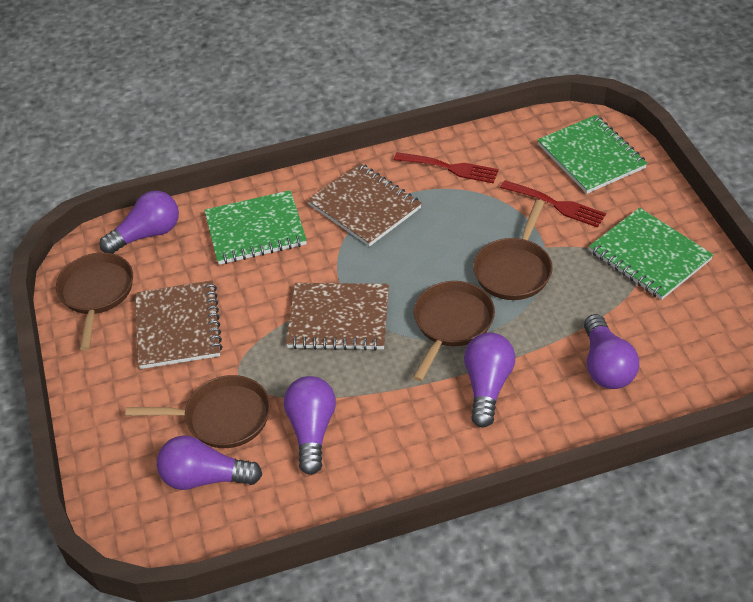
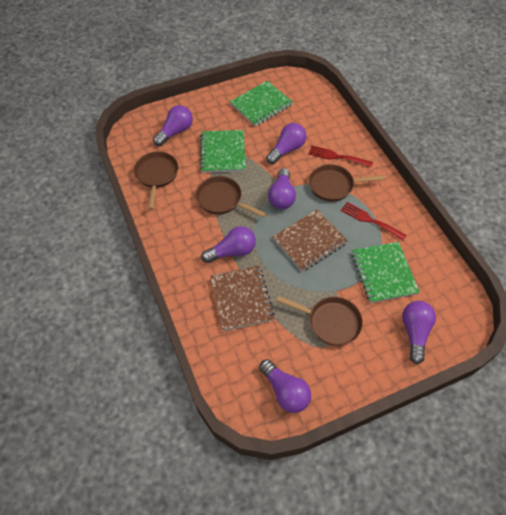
brown notebook: [135,280,223,369] [286,283,389,351] [307,163,422,247] = 3 -> [210,266,275,331] [272,209,348,272] = 2
purple light bulb: [100,191,179,254] [157,435,262,490] [284,376,336,475] [464,333,515,427] [584,314,639,389] = 5 -> [153,105,193,146] [201,226,256,263] [259,359,311,413] [266,123,307,164] [268,168,296,209] [402,301,436,364] = 6

